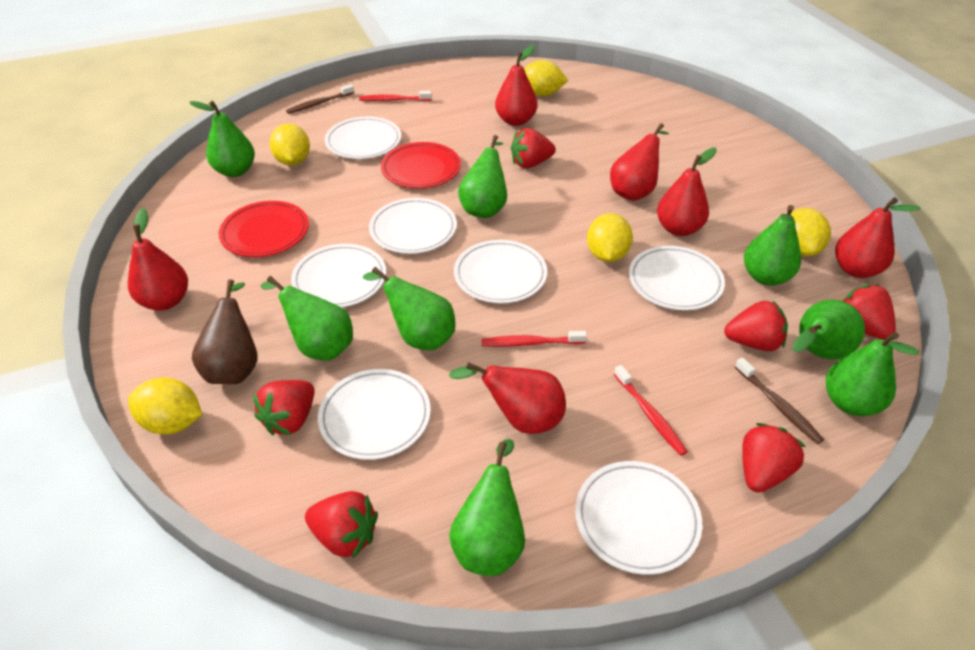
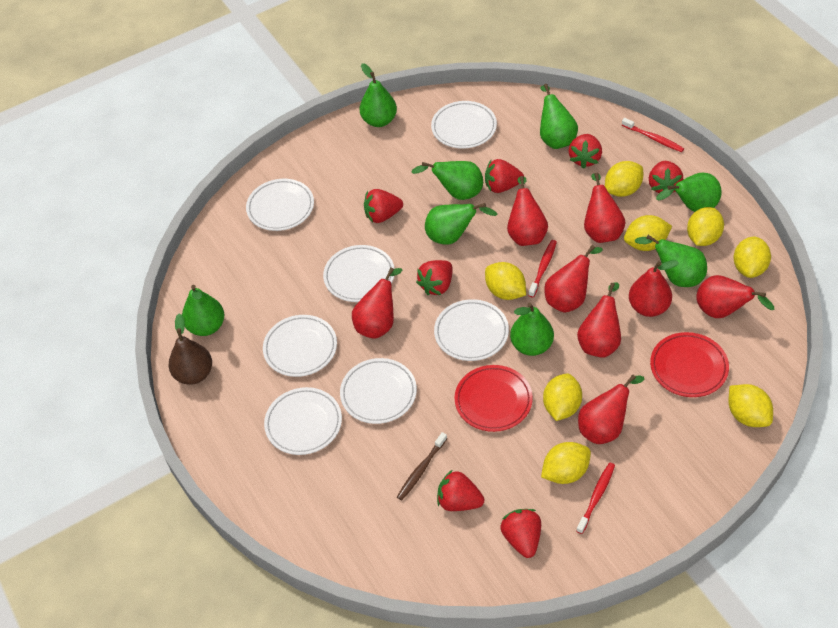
brown toothbrush: [286,84,354,114] [735,358,824,444] = 2 -> [397,432,447,500] = 1
red pear: [128,208,188,311] [449,362,566,434] [495,45,537,126] [610,123,669,201] [657,148,717,236] [835,197,921,278] = 6 -> [352,267,402,339] [507,176,548,246] [544,245,603,313] [577,282,621,358] [578,375,644,444] [584,173,625,243] [629,260,679,317] [696,275,774,318] = 8
red strawberry: [253,380,315,435] [305,491,378,559] [511,128,556,168] [724,301,788,351] [742,423,806,493] [842,284,896,340] = 6 -> [364,189,403,223] [416,260,453,295] [437,469,484,511] [485,159,524,193] [500,509,541,558] [568,134,602,169] [649,161,683,193] = 7
yellow lemon: [128,378,202,435] [269,124,310,166] [524,60,568,96] [587,213,633,262] [791,208,831,257] = 5 -> [485,262,526,300] [541,442,591,484] [543,373,582,421] [605,161,643,197] [624,215,672,251] [687,207,724,246] [728,384,773,427] [733,236,771,278] = 8

